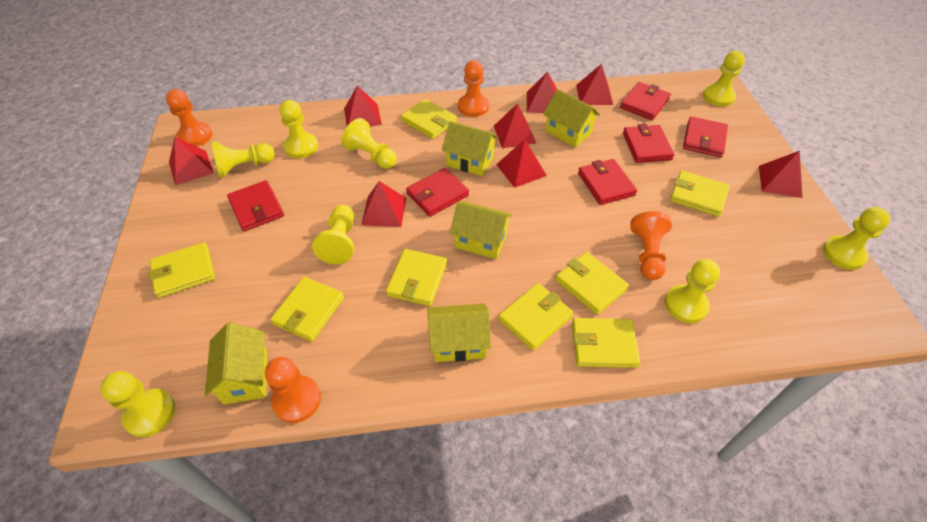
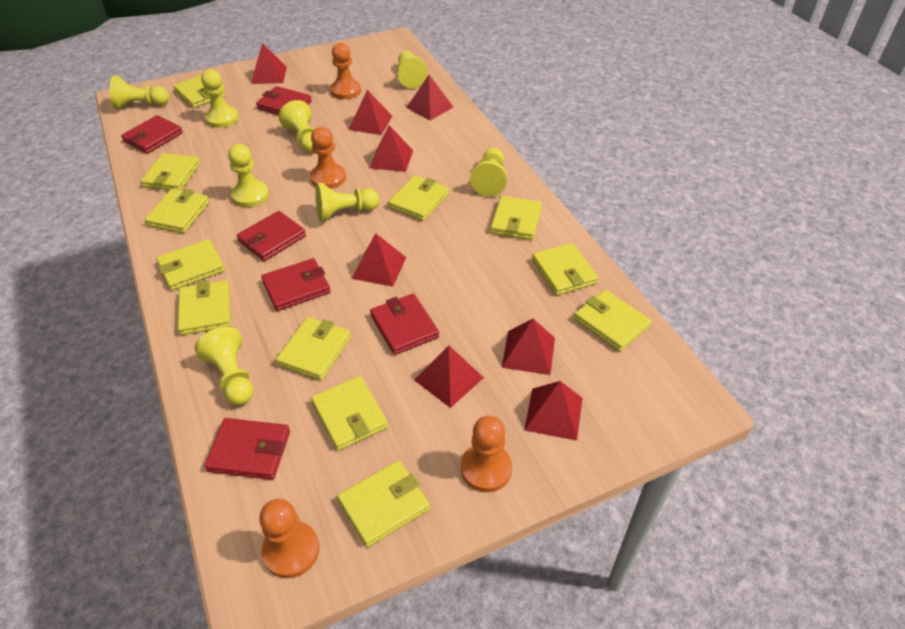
yellow house: [205,322,267,405] [428,303,491,362] [442,121,499,176] [450,201,513,259] [543,89,600,148] = 5 -> none = 0
yellow wallet: [148,242,215,298] [270,277,344,342] [386,249,447,306] [401,99,457,139] [498,283,573,351] [555,252,629,315] [572,318,640,368] [670,170,730,217] = 8 -> [141,153,200,191] [144,189,209,233] [156,239,225,291] [173,75,225,108] [178,280,231,335] [276,317,351,381] [311,376,388,451] [337,460,430,547] [388,176,449,221] [490,196,542,240] [532,243,598,295] [574,290,651,352] = 12

